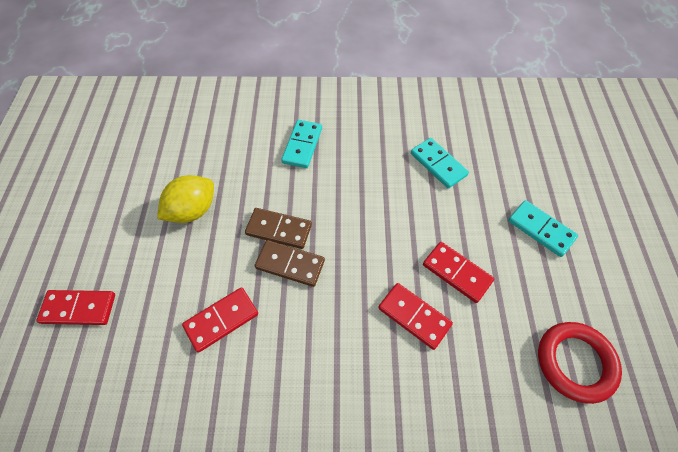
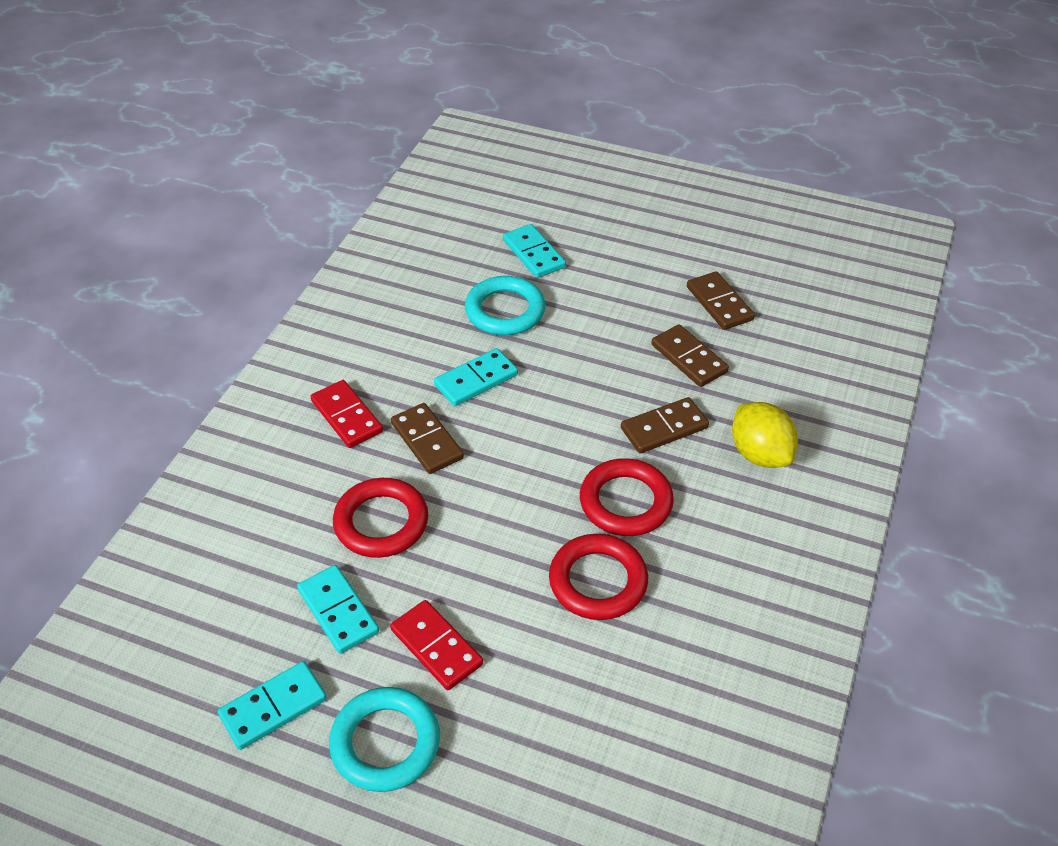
brown domino: [245,208,312,249] [255,240,325,287] = 2 -> [391,403,464,474] [621,397,709,453] [651,324,729,387] [687,271,755,330] = 4
red domino: [36,290,115,325] [182,287,258,353] [378,283,453,350] [423,242,494,303] = 4 -> [310,380,383,448] [390,600,483,690] = 2
red ring: [538,322,622,404] = 1 -> [333,478,428,558] [549,534,648,620] [580,458,674,536] = 3
turquoise domino: [281,120,322,168] [411,138,469,189] [508,200,578,257] = 3 -> [218,661,327,750] [297,565,379,654] [434,348,518,406] [503,224,566,278] = 4
turquoise ring: none = 0 -> [329,687,440,792] [465,276,545,335] = 2

